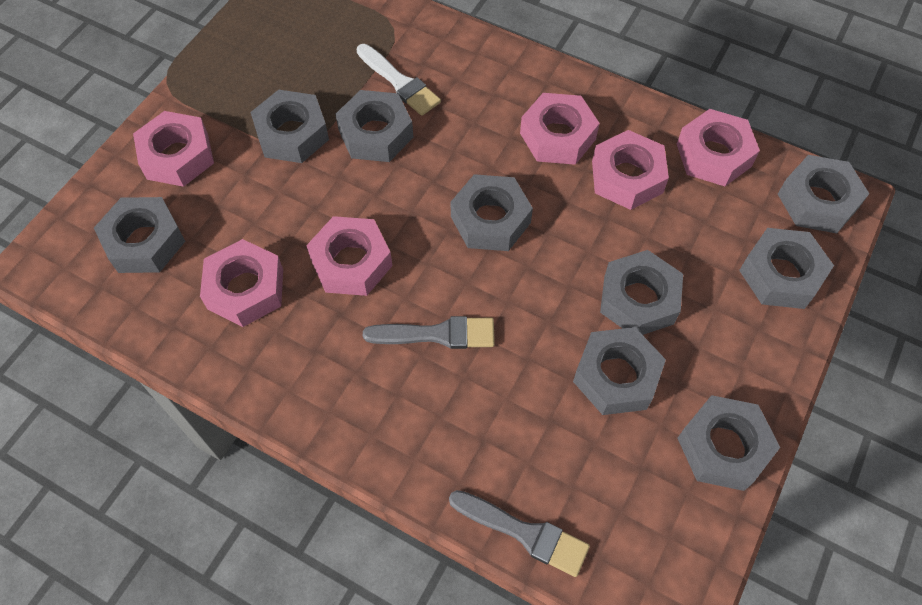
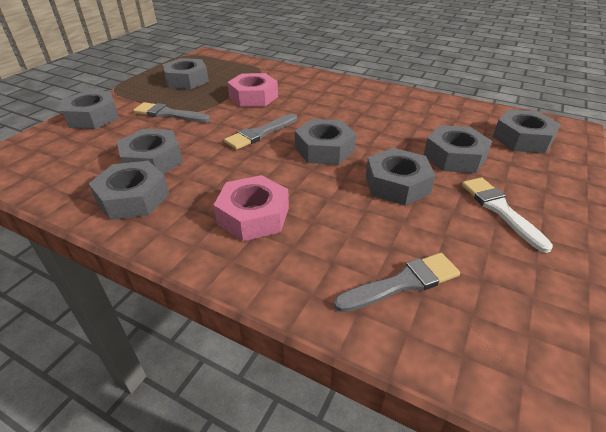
grey brush: [363,316,495,349] [449,490,590,577] = 2 -> [133,102,210,122] [224,114,297,150] [334,253,460,312] = 3
grey nut: [94,197,185,273] [250,90,329,163] [335,90,413,162] [451,174,533,251] [573,327,666,415] [600,250,683,335] [678,395,780,491] [739,228,834,309] [778,155,869,234] = 9 -> [61,91,119,129] [88,161,169,220] [117,129,183,174] [162,58,209,89] [295,119,356,165] [366,148,436,206] [424,125,492,173] [493,109,561,153] = 8
pink nut: [133,111,214,187] [200,239,283,327] [306,216,392,296] [520,93,600,165] [592,130,669,210] [677,109,760,186] = 6 -> [214,175,289,241] [227,73,278,107] = 2

